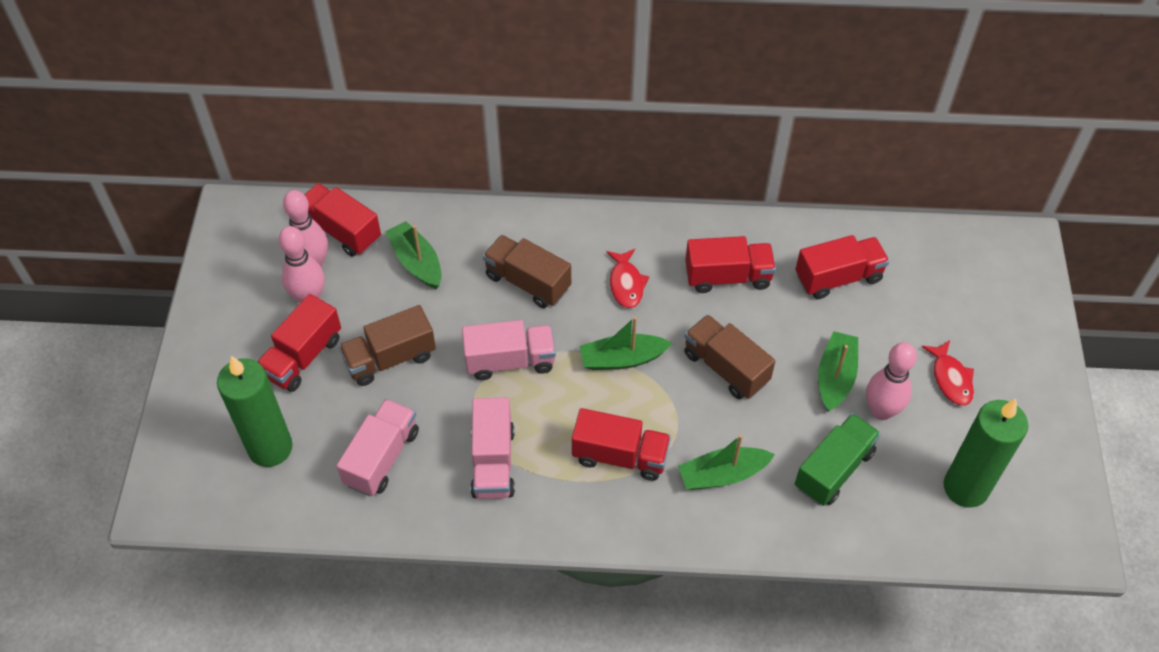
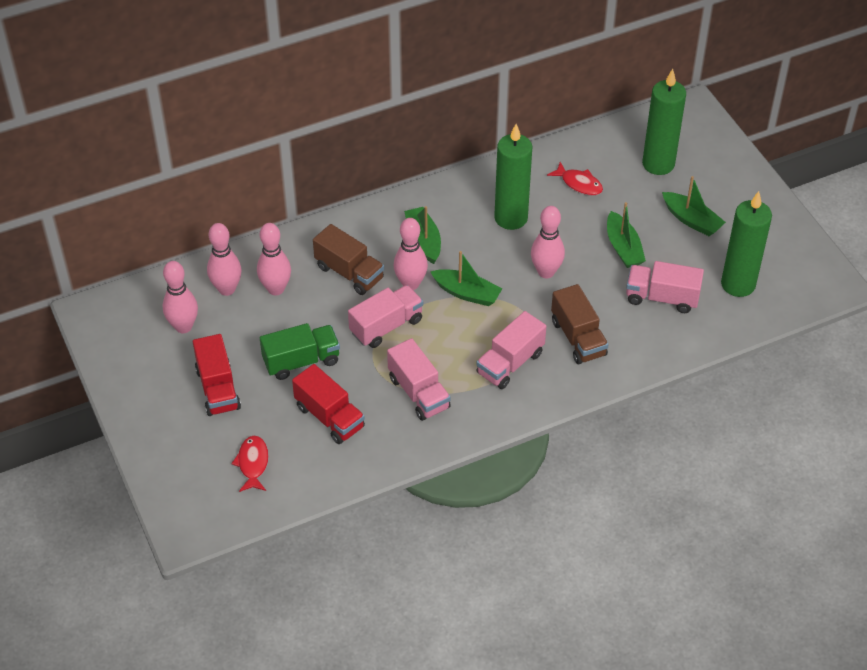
brown truck: [339,305,436,386] [483,235,571,308] [684,315,775,399] = 3 -> [313,224,384,295] [551,284,609,364] = 2
green candle: [217,356,293,467] [943,399,1028,508] = 2 -> [494,124,532,230] [642,69,686,175] [721,191,772,297] = 3
pink bowling pin: [278,226,324,303] [283,190,328,267] [866,342,917,420] = 3 -> [163,261,198,333] [207,223,242,296] [257,223,291,295] [394,218,428,290] [531,206,565,278] = 5
pink truck: [337,399,419,496] [462,320,556,380] [471,398,515,499] = 3 -> [348,285,423,348] [387,338,451,421] [476,311,546,389] [626,261,704,313] = 4
red truck: [258,294,341,392] [304,183,381,257] [572,408,671,481] [685,236,776,293] [796,235,889,299] = 5 -> [193,334,241,416] [292,364,365,444] = 2

